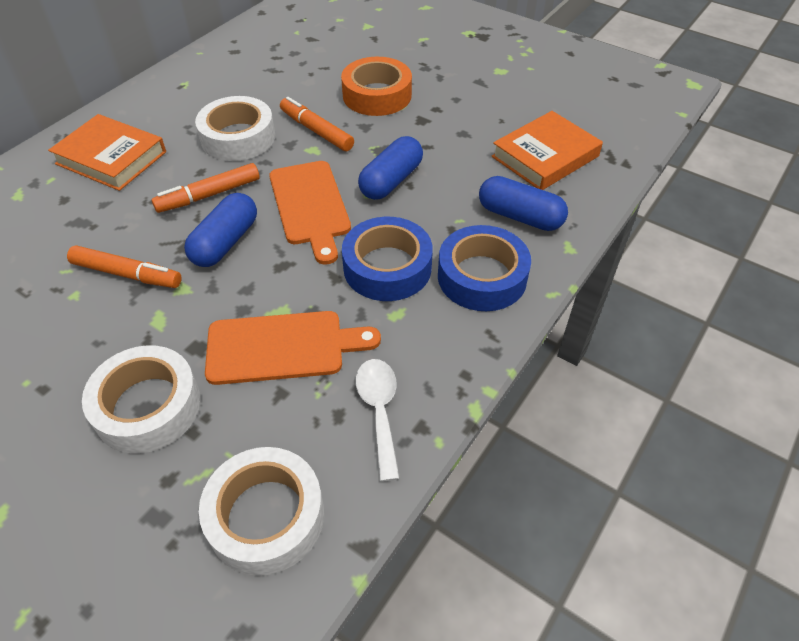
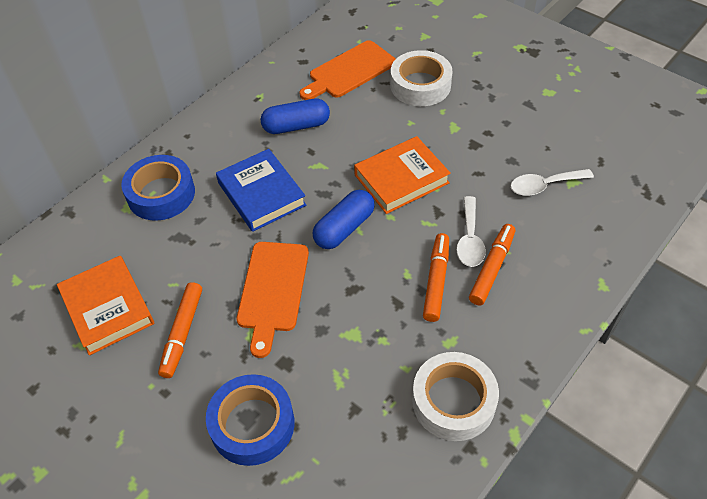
blue book: none = 0 -> [216,149,306,232] = 1
blue capsule: [184,193,257,267] [358,136,423,200] [479,176,568,231] = 3 -> [261,99,330,134] [313,190,375,249] = 2
orange tape: [341,57,412,116] = 1 -> none = 0
white spoon: [356,359,400,482] = 1 -> [456,196,486,267] [510,169,594,196] = 2
white tape: [82,345,201,454] [195,96,275,161] [199,447,324,576] = 3 -> [390,50,452,106] [412,352,499,441] = 2

